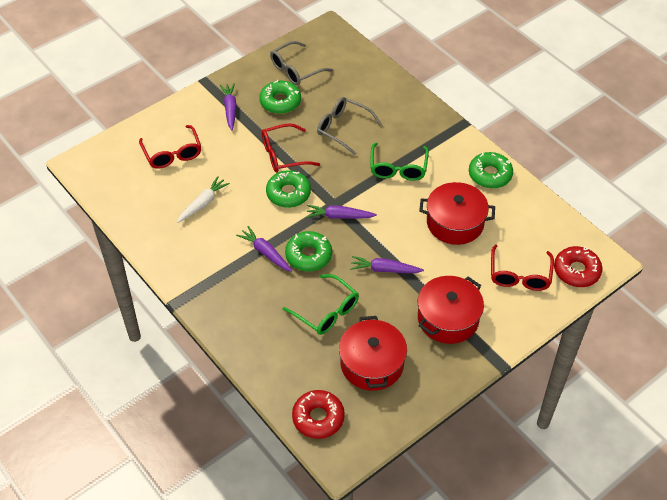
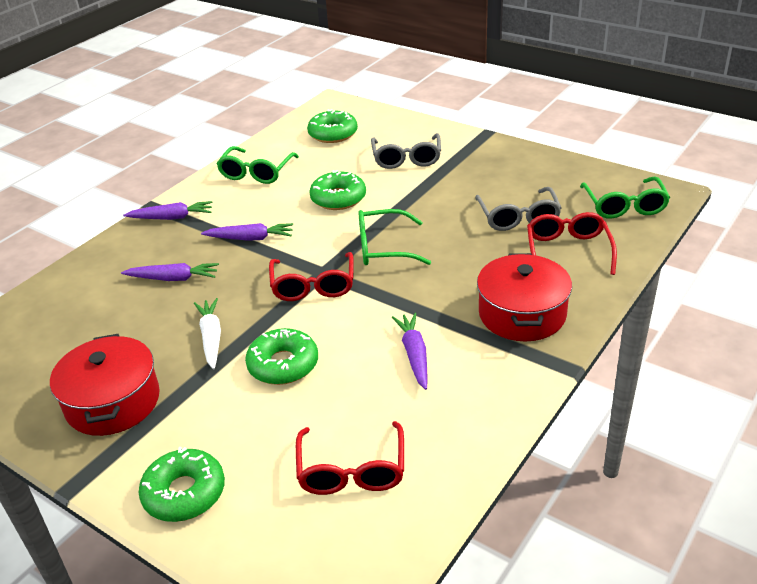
green glasses: [283,274,359,335] [370,143,429,181] = 2 -> [216,146,299,184] [358,209,431,265] [580,177,670,219] = 3
red donut: [292,390,345,439] [554,246,603,287] = 2 -> none = 0
red pot: [339,316,407,391] [418,276,484,344] [419,182,495,245] = 3 -> [50,334,160,436] [477,253,572,341] = 2

